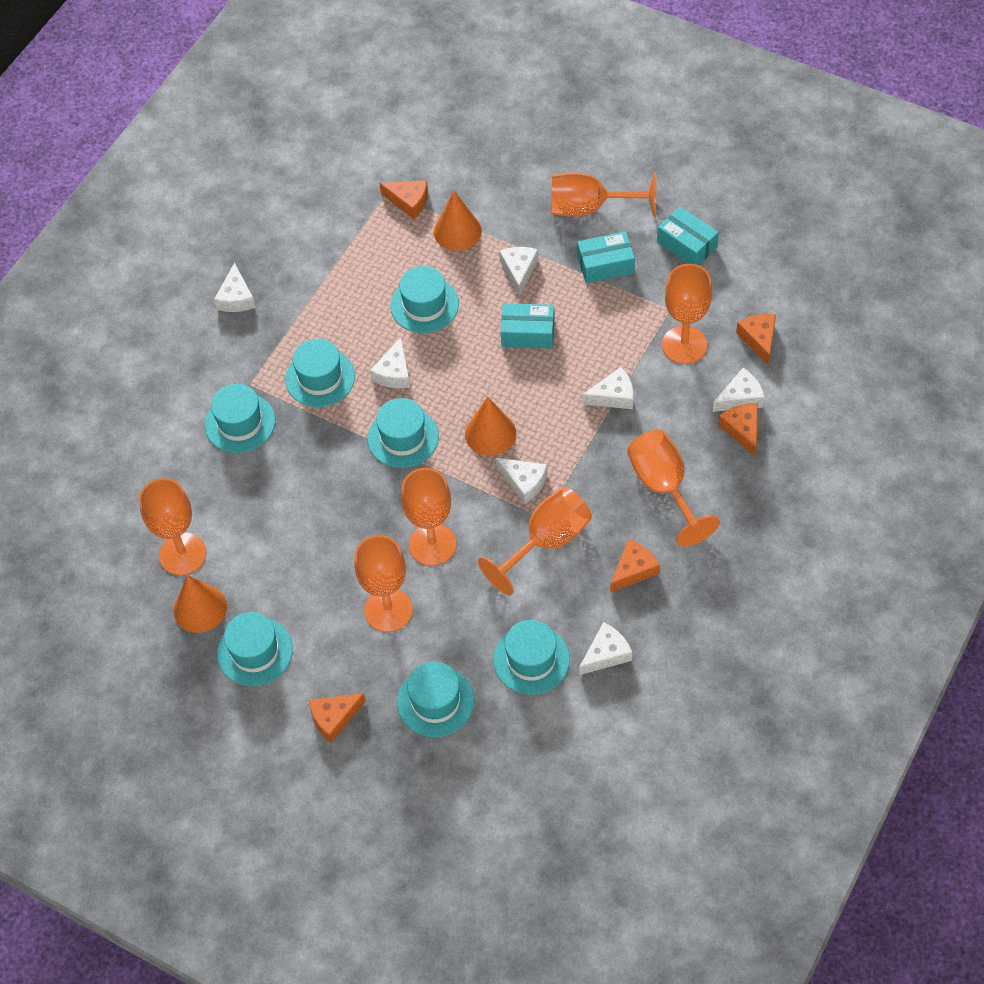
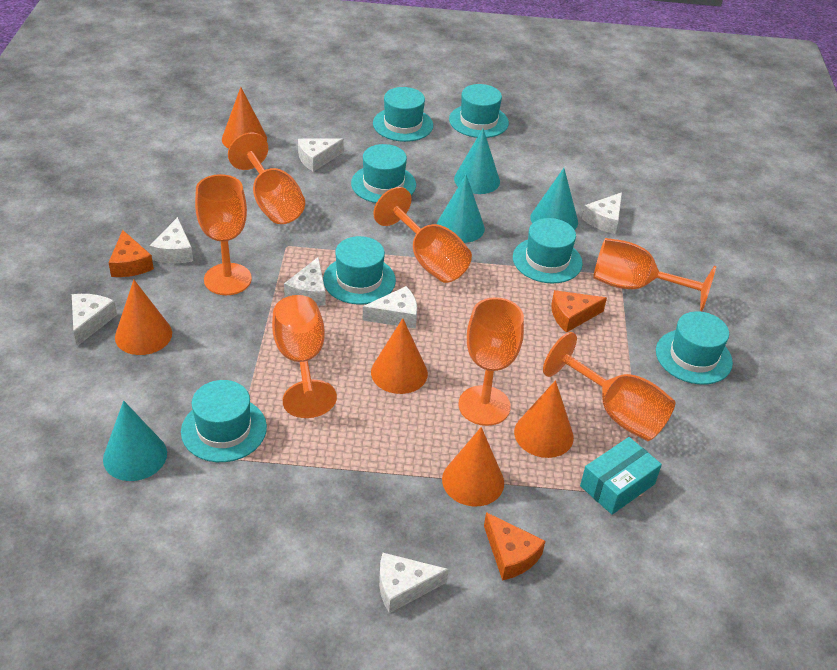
orange cheese: [309,693,366,743] [379,180,428,219] [610,539,660,592] [718,403,758,456] [736,314,776,365] = 5 -> [108,230,154,277] [484,512,545,581] [551,290,607,333] = 3
orange cone: [174,575,227,633] [434,191,482,251] [465,396,516,456] = 3 -> [115,280,172,355] [222,87,267,149] [371,318,428,394] [442,427,504,506] [514,380,574,458] = 5
turquoise box: [501,303,555,349] [577,231,635,284] [657,206,719,265] = 3 -> [580,437,662,515] = 1
turquoise cone: none = 0 -> [103,401,167,481] [437,175,485,243] [454,129,500,194] [530,168,578,230] = 4

